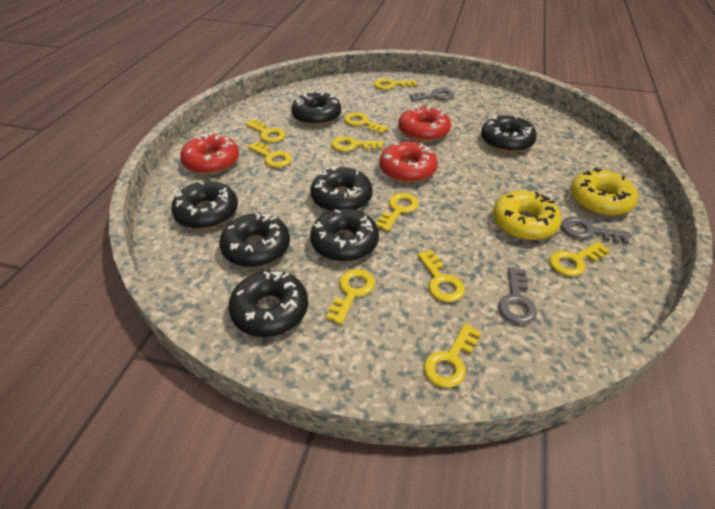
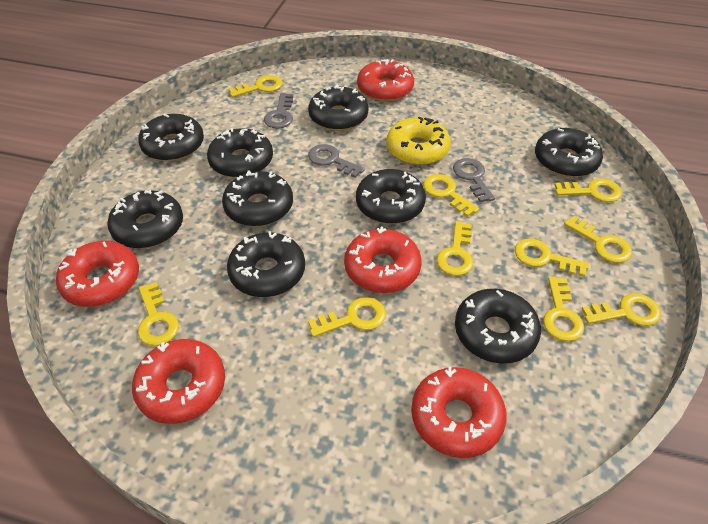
black donut: [171,181,238,229] [219,213,290,267] [228,270,308,337] [291,90,341,126] [310,166,373,211] [310,209,379,262] [481,115,537,153] = 7 -> [107,190,183,249] [138,114,204,161] [207,128,273,178] [222,170,293,227] [227,231,305,297] [308,85,368,131] [356,169,426,224] [455,289,541,364] [535,128,603,177] = 9
red donut: [180,133,239,174] [379,141,438,183] [398,105,451,142] = 3 -> [56,241,139,307] [132,339,225,424] [344,227,422,293] [357,59,414,102] [411,367,507,458] = 5
yellow donut: [493,190,562,240] [570,168,638,216] = 2 -> [386,116,451,165] = 1

